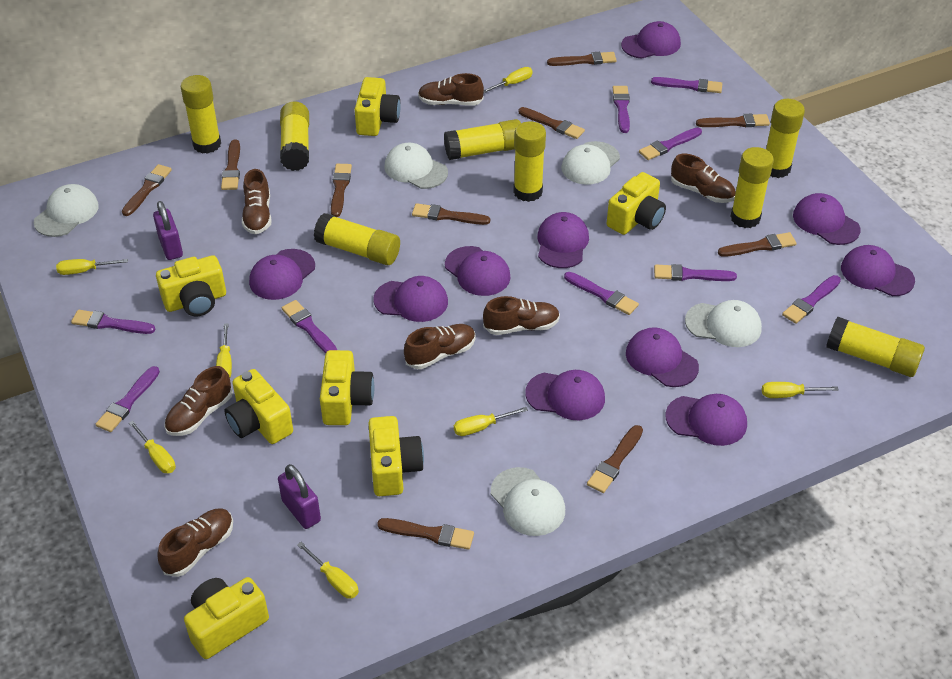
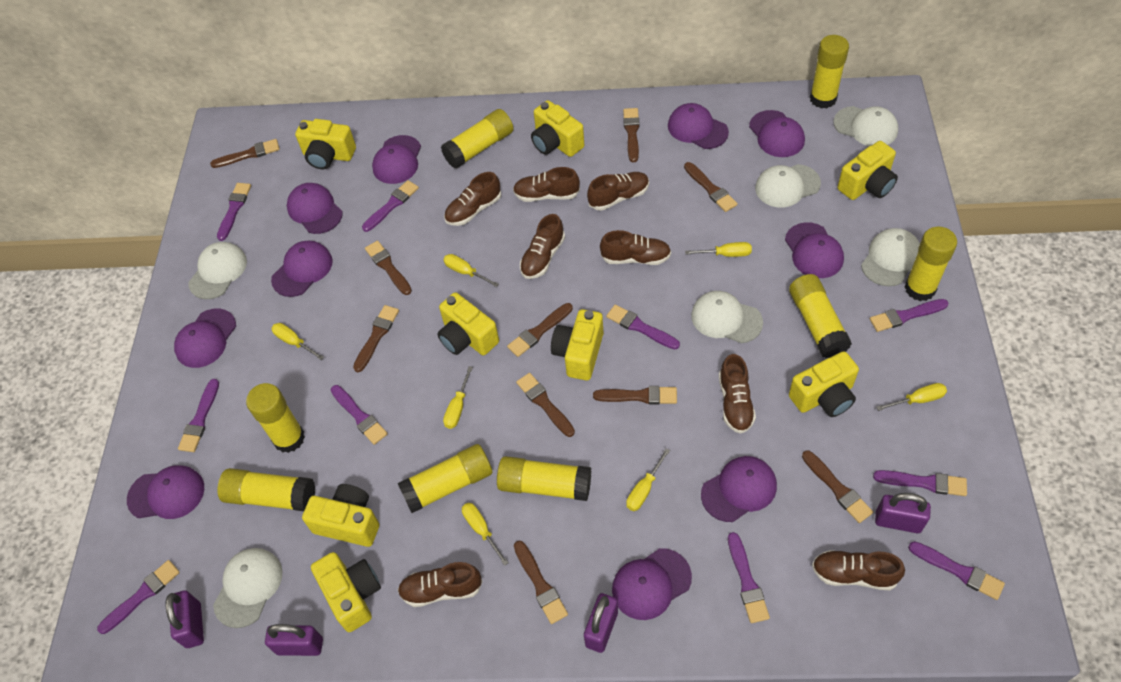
brown shoe: [157,508,233,577] [164,366,233,436] [242,169,272,234] [404,324,476,369] [418,73,484,106] [483,296,560,335] [671,154,736,203] = 7 -> [398,562,483,607] [444,172,501,226] [513,167,580,202] [520,214,565,279] [587,172,649,211] [600,230,671,265] [719,354,756,434] [812,550,905,590] = 8
purple brush: [71,310,156,334] [96,366,160,432] [282,300,337,353] [564,272,639,315] [613,86,630,133] [639,127,702,160] [651,77,722,93] [654,264,737,281] [782,275,841,324] = 9 -> [97,560,180,634] [178,379,219,452] [217,183,251,241] [331,385,388,445] [362,180,419,232] [606,305,680,349] [728,532,770,623] [870,299,948,332] [873,470,967,496] [908,541,1005,600] = 10
purple padlock: [153,201,183,260] [278,464,321,529] = 2 -> [166,590,204,648] [265,624,323,656] [584,593,618,653] [875,493,931,533] = 4
white cap: [34,184,99,237] [384,143,448,189] [491,467,565,536] [561,141,620,185] [685,300,762,347] = 5 -> [188,242,247,299] [213,548,282,628] [691,291,763,343] [755,164,821,208] [833,106,898,146] [861,228,920,286] = 6
yellow camera: [156,255,226,316] [184,577,269,659] [224,369,293,444] [320,350,374,425] [354,77,401,136] [368,416,424,496] [607,172,666,235] = 7 -> [295,119,356,169] [302,484,379,547] [311,552,381,632] [437,292,499,355] [531,100,584,157] [551,309,604,380] [789,351,859,417] [838,141,898,200] = 8

